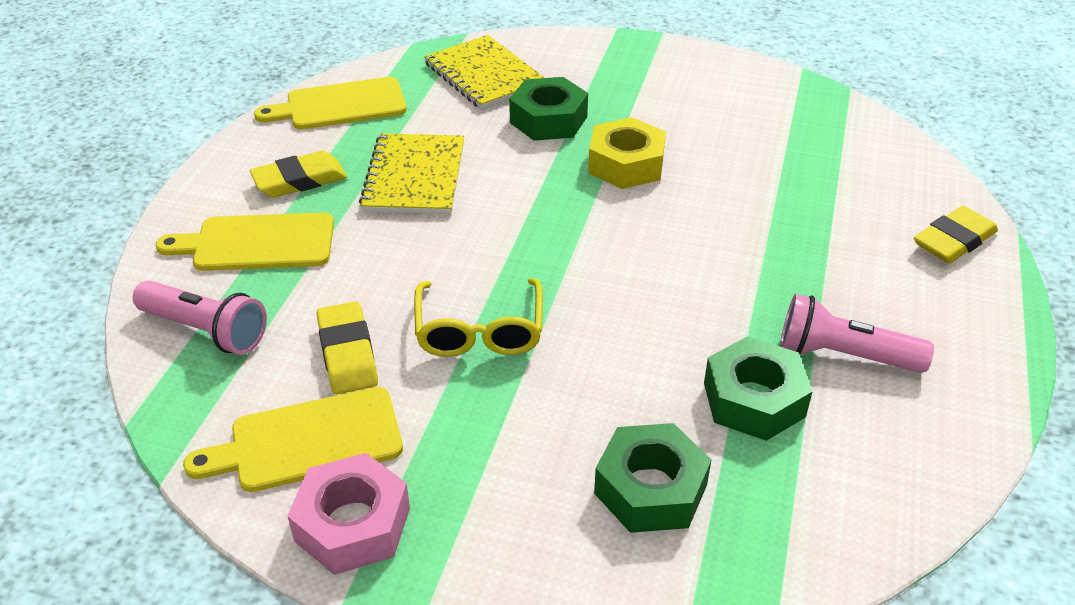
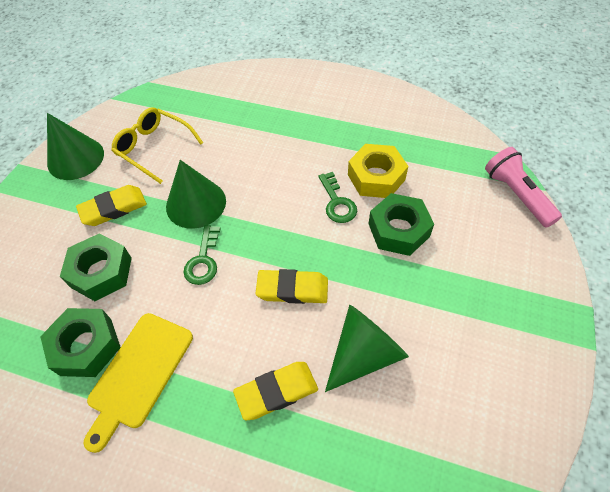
green cone: none = 0 -> [47,113,104,180] [166,160,226,229] [325,305,409,392] = 3
green key: none = 0 -> [183,225,221,285] [318,172,357,223] = 2
pink flashlight: [133,280,267,355] [780,294,934,373] = 2 -> [485,147,562,228] = 1
pink nut: [288,453,410,575] = 1 -> none = 0
yellow cutting board: [156,212,334,271] [183,387,403,492] [254,77,407,130] = 3 -> [84,313,193,453] = 1
yellow notebook: [359,133,464,214] [424,35,545,110] = 2 -> none = 0

